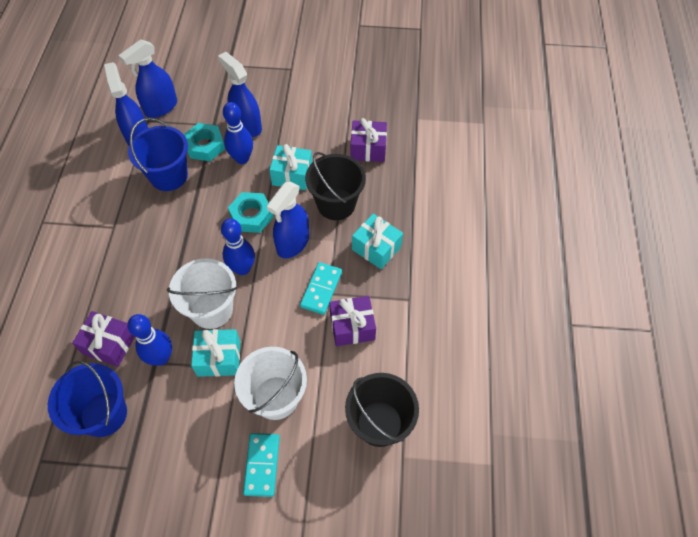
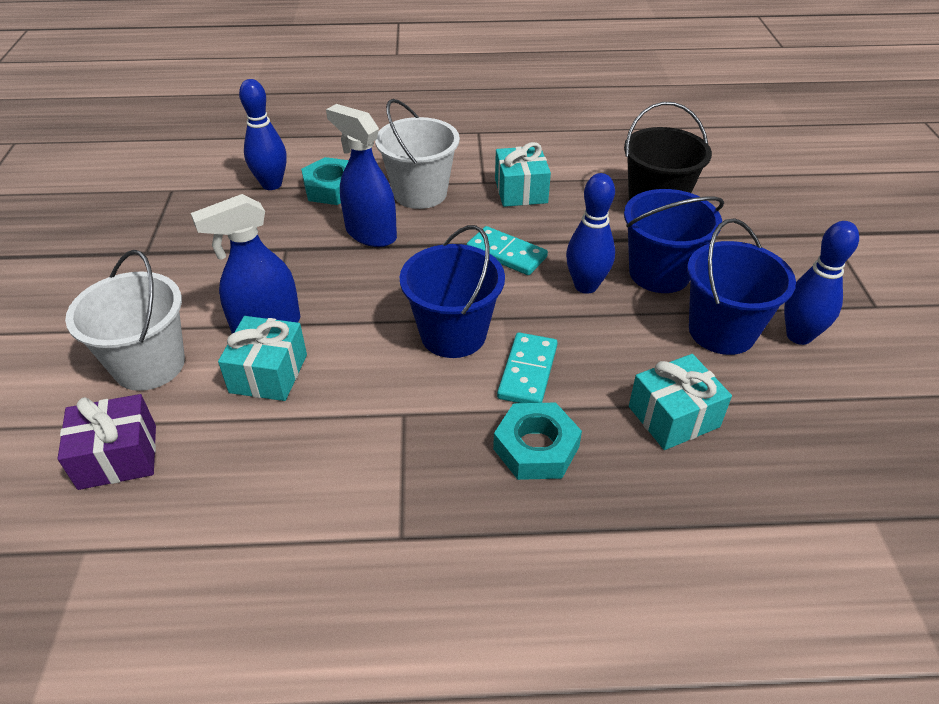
black bucket: [305,152,366,220] [345,373,419,447] = 2 -> [624,102,712,200] = 1
blue bucket: [48,361,127,437] [128,118,188,191] = 2 -> [400,225,505,358] [624,189,724,293] [687,218,796,355] = 3
blue spray bottle: [104,62,148,146] [119,39,177,118] [218,52,262,137] [267,182,309,258] = 4 -> [191,194,300,334] [326,104,397,247] = 2
purple gift: [72,311,135,367] [329,296,376,346] [351,118,387,162] = 3 -> [58,394,156,490] = 1

